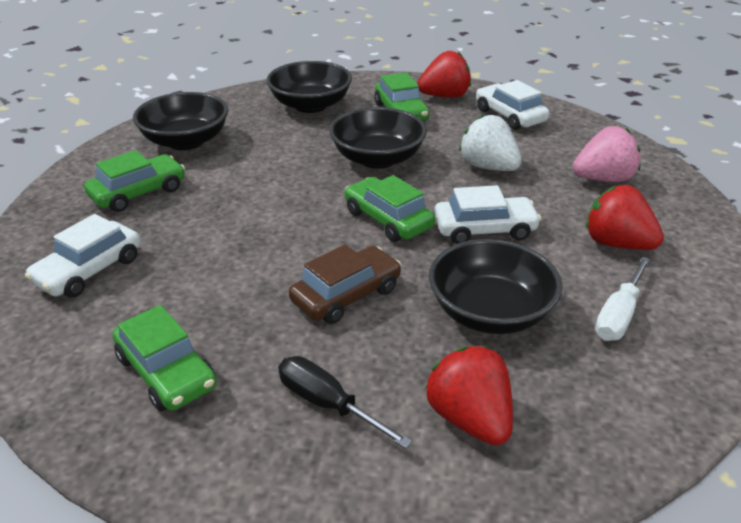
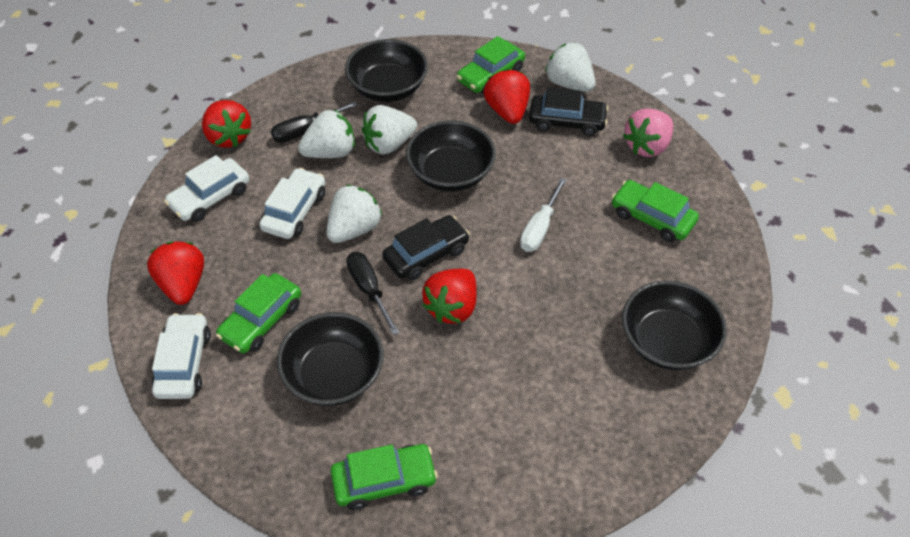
black car: none = 0 -> [382,215,470,281] [529,87,608,136] = 2
black screwdriver: [278,356,412,449] = 1 -> [271,102,358,143] [346,252,400,335] = 2
brown car: [289,244,401,324] = 1 -> none = 0
red strawberry: [417,51,471,98] [425,346,513,445] [586,185,664,250] = 3 -> [147,242,204,305] [202,100,251,148] [422,269,477,324] [484,69,530,124] = 4
white strawberry: [459,114,522,171] = 1 -> [298,110,355,158] [326,185,382,243] [362,105,417,154] [545,42,595,92] = 4

